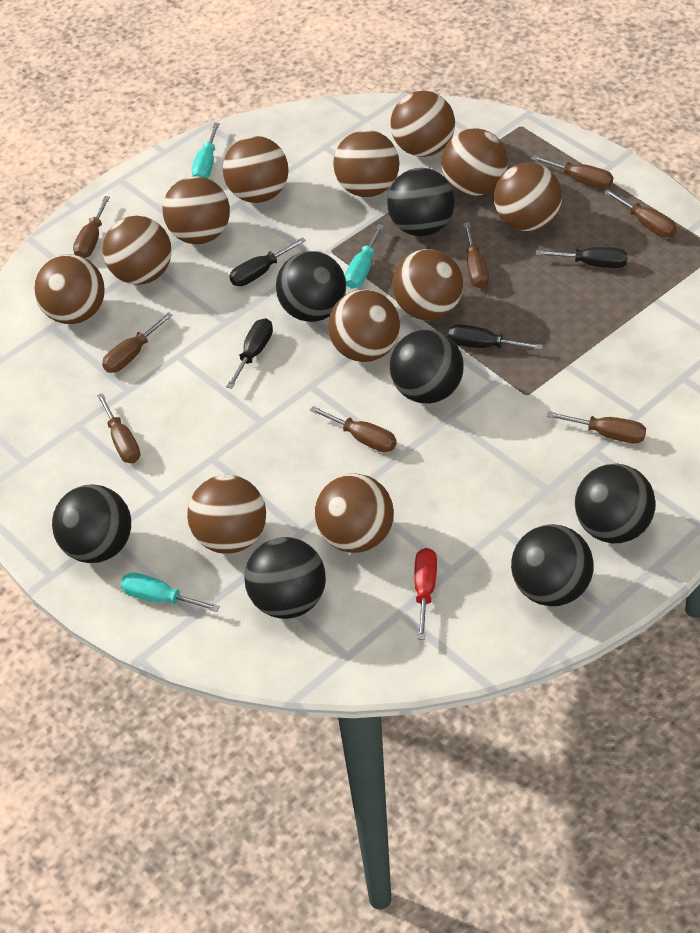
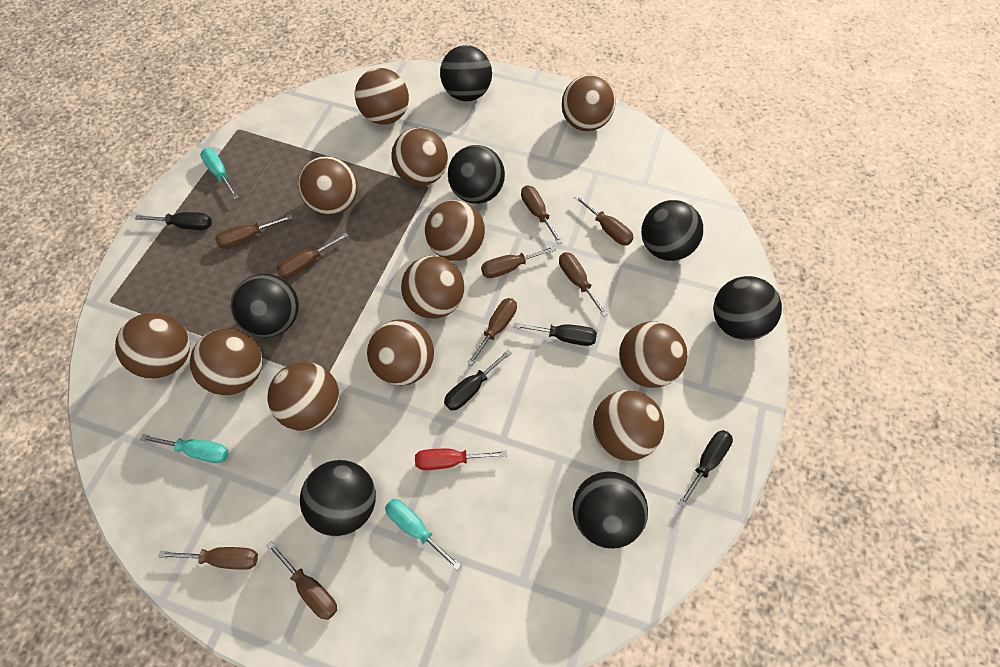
brown screwdriver: [73,196,110,258] [97,393,140,463] [102,312,173,373] [310,406,397,452] [463,222,489,289] [531,155,613,189] [547,411,646,444] [604,189,677,238] = 8 -> [158,547,258,570] [215,214,292,249] [267,541,337,620] [276,232,348,278] [467,298,517,366] [481,246,556,278] [521,185,563,244] [559,252,608,317] [574,195,634,246] = 9

